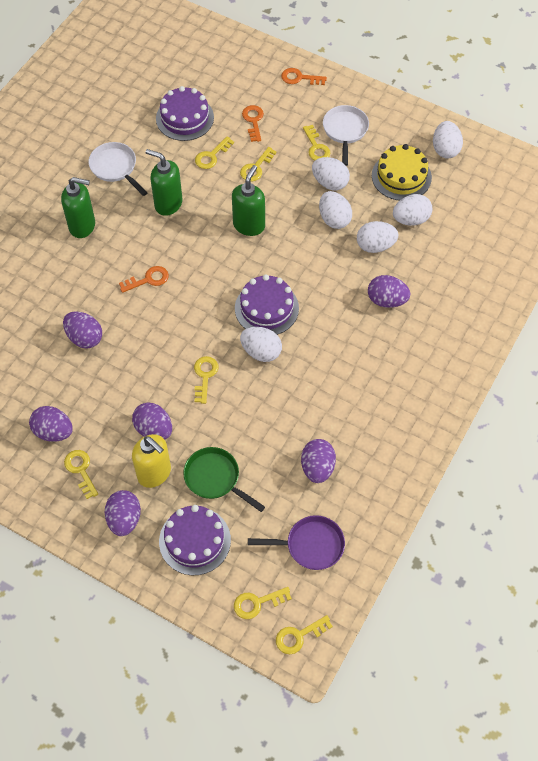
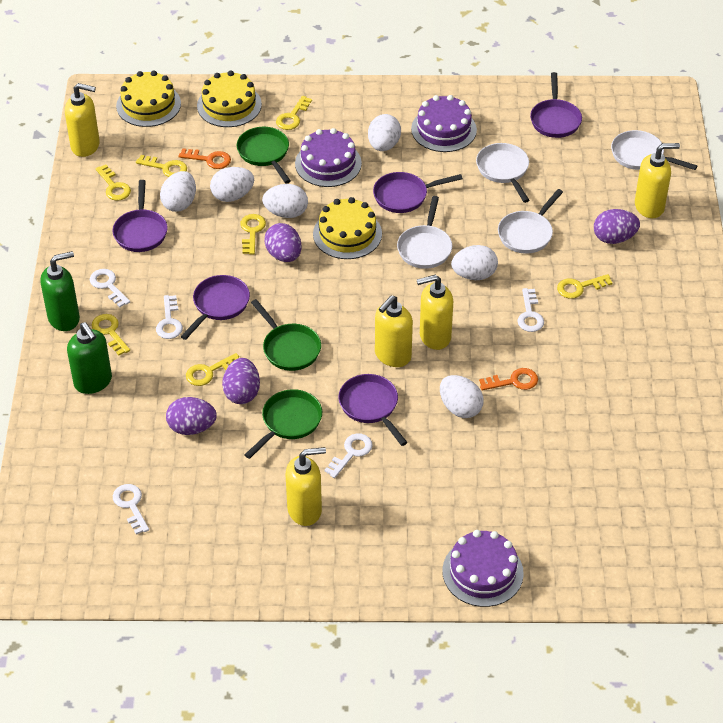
green pan: [183,447,265,512] = 1 -> [237,127,291,183] [244,389,322,459] [251,299,321,371] = 3
green soap dispenser: [61,177,95,238] [145,149,182,216] [232,165,265,236] = 3 -> [40,251,80,331] [67,322,112,394] = 2
orange key: [119,266,169,293] [242,105,264,142] [281,68,327,85] = 3 -> [178,148,231,169] [479,368,538,390] = 2
purple egg: [29,406,73,442] [63,311,102,348] [105,490,141,536] [132,402,172,440] [301,439,336,483] [368,275,410,308] = 6 -> [166,397,217,435] [222,358,260,404] [264,223,302,262] [594,209,640,244] = 4
purple pan: [248,515,345,570] = 1 -> [113,180,168,252] [180,275,250,340] [338,374,408,446] [373,172,463,213] [530,72,582,138] = 5
white key: none = 0 -> [90,269,130,308] [113,484,149,535] [156,295,183,339] [324,433,373,478] [517,288,544,332] = 5
white pan: [88,142,148,196] [323,105,369,166] = 2 -> [397,196,452,269] [476,143,529,203] [498,189,563,254] [611,130,698,170] = 4
yellow cake: [372,144,432,201] = 1 -> [116,71,181,127] [197,71,262,127] [313,197,382,259] = 3
yellow soap dispenser: [132,434,171,488] = 1 -> [65,83,100,157] [286,447,326,526] [375,295,413,367] [417,275,453,350] [635,143,680,218] = 5

